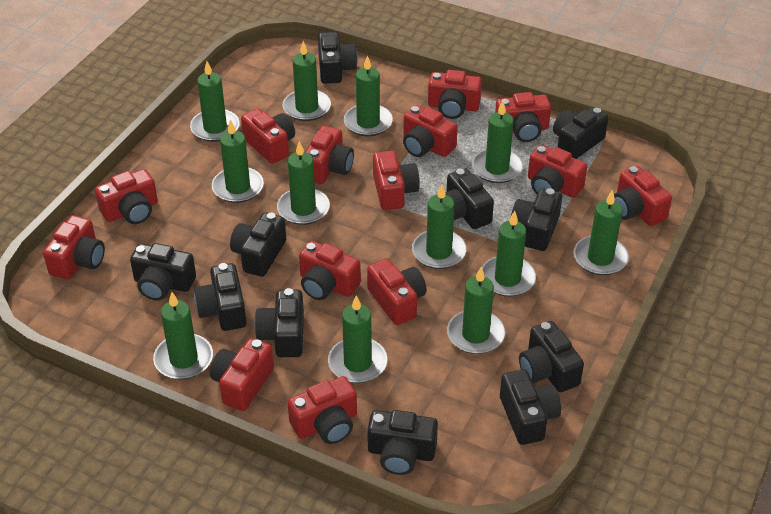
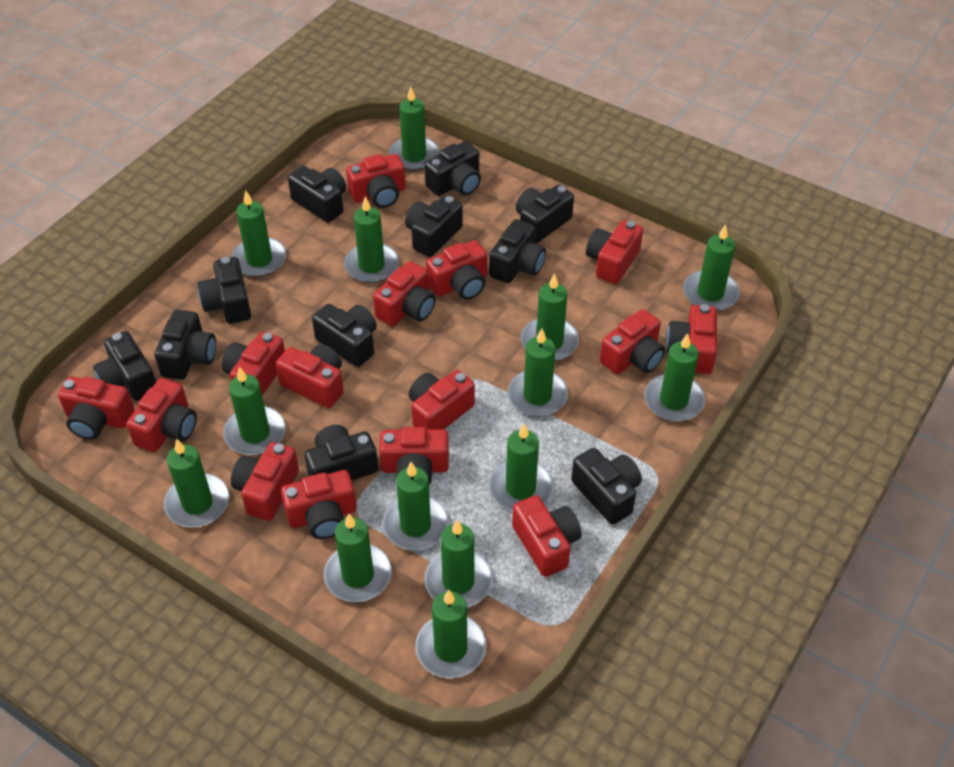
green candle: [153,292,213,380] [190,61,240,142] [212,120,264,203] [277,141,330,225] [282,41,331,121] [328,295,388,383] [344,55,393,136] [412,184,467,269] [447,267,505,354] [472,101,523,183] [482,211,536,297] [573,190,629,275] = 12 -> [164,439,229,527] [223,367,286,455] [231,190,286,277] [324,513,392,602] [344,196,399,283] [382,462,448,550] [389,86,439,171] [415,590,486,678] [424,520,492,608] [489,424,553,511] [508,329,568,417] [521,273,579,361] [644,333,705,422] [683,224,740,311] = 14
red camera: [43,215,105,280] [95,169,158,224] [210,338,274,411] [241,108,295,164] [287,376,357,444] [299,241,361,300] [305,126,354,184] [367,259,427,325] [373,150,420,210] [403,105,458,157] [428,70,482,119] [495,92,551,142] [528,145,587,198] [614,166,672,226] = 14 -> [58,376,134,440] [126,378,197,452] [222,332,285,395] [231,442,299,521] [276,344,344,408] [281,470,357,539] [346,154,406,208] [373,261,435,327] [379,427,449,485] [409,370,475,430] [426,240,488,300] [512,495,582,577] [586,220,643,284] [600,309,665,374] [666,304,717,374] = 15

